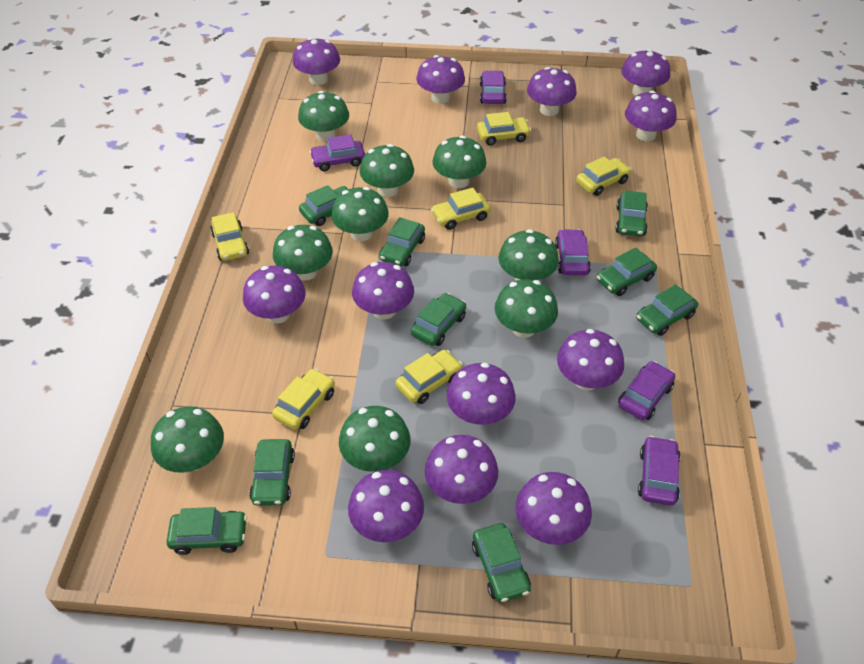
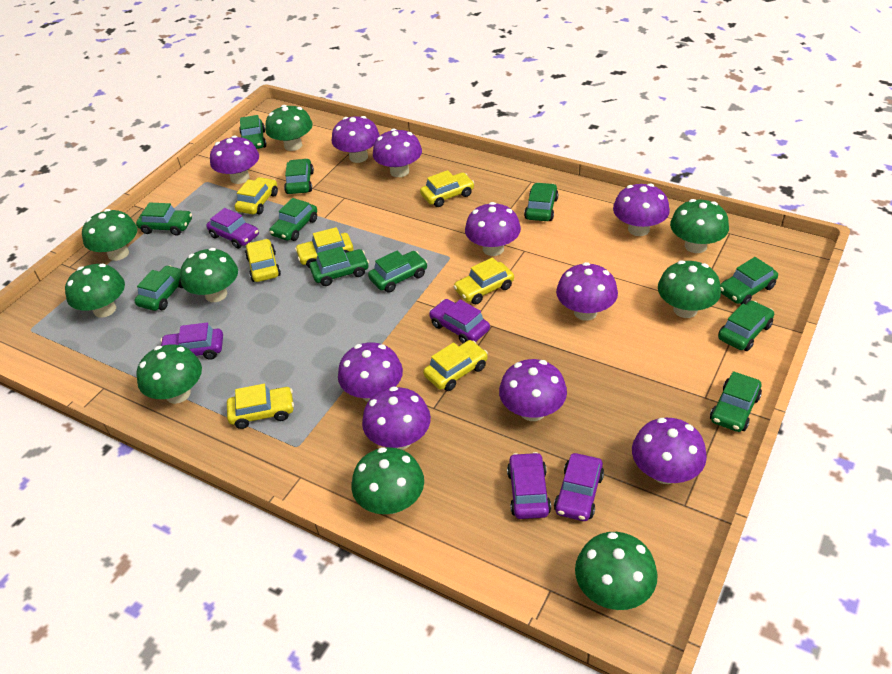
green car: [166,507,247,555] [249,439,295,506] [299,185,349,226] [379,217,425,267] [411,293,466,346] [472,523,531,603] [597,247,657,296] [615,190,648,237] [636,284,698,336] = 9 -> [134,265,183,311] [136,202,192,236] [239,115,267,149] [269,198,317,241] [284,159,314,194] [310,246,369,286] [368,251,427,293] [524,182,558,221] [710,371,762,432] [718,301,774,351] [720,257,778,305] = 11
purple mushroom: [243,266,305,324] [293,37,340,85] [348,470,424,542] [352,262,414,320] [416,55,465,104] [425,435,498,504] [447,363,516,425] [515,472,592,545] [527,67,577,116] [557,329,624,391] [621,49,670,96] [625,91,677,141] = 12 -> [210,135,259,184] [332,116,380,163] [338,342,403,402] [362,386,431,450] [373,129,422,177] [465,202,521,256] [499,359,567,421] [556,262,618,321] [613,184,670,236] [632,418,707,484] = 10
yellow car: [210,212,249,261] [272,368,335,430] [395,350,463,404] [431,188,491,230] [477,112,531,146] [576,156,631,196] = 6 -> [227,384,294,429] [235,177,278,215] [245,239,281,282] [295,227,353,268] [420,170,474,207] [423,340,488,391] [453,257,514,304] = 7

